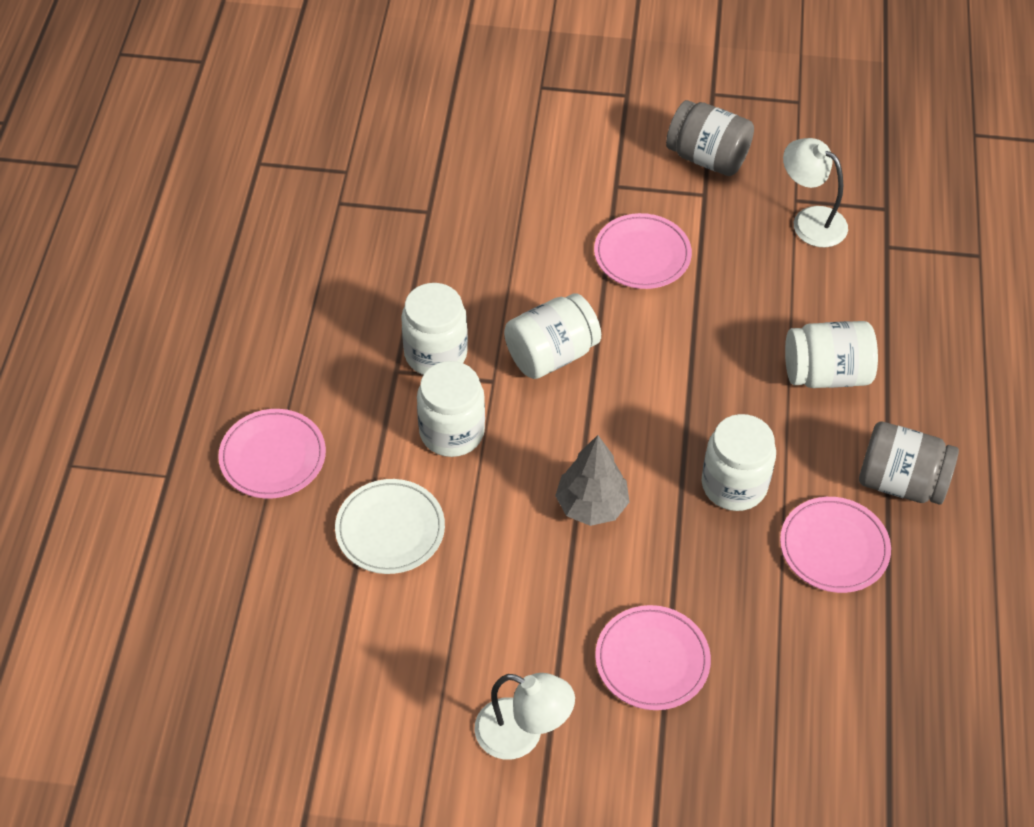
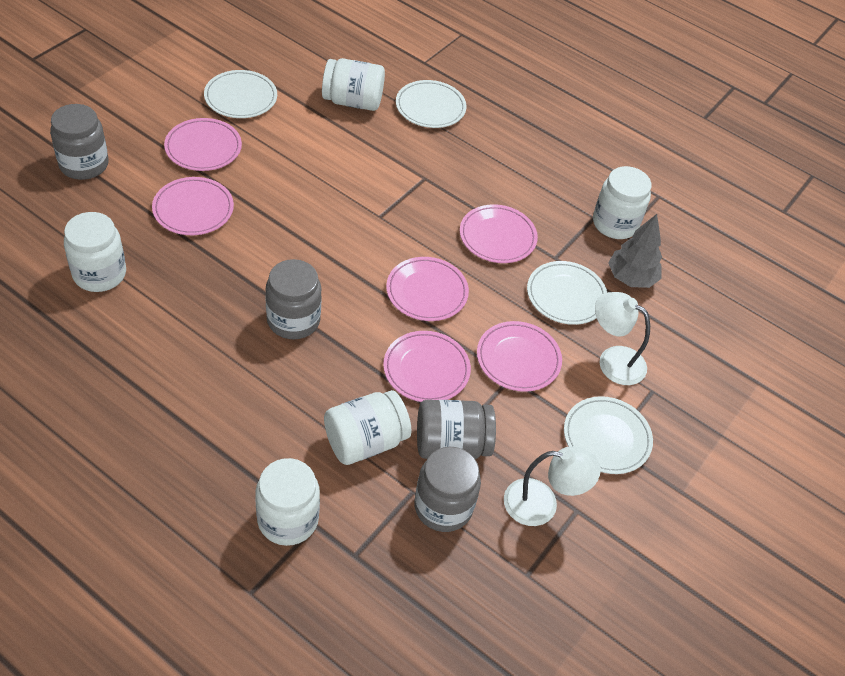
grey jar: [666,100,754,176] [859,422,959,505] = 2 -> [50,104,109,180] [266,259,322,339] [414,447,481,532] [417,400,496,459] = 4
pink plate: [218,409,326,499] [594,213,692,289] [595,605,711,710] [780,497,891,593] = 4 -> [152,177,234,235] [164,118,242,171] [383,331,471,402] [386,257,469,321] [460,204,538,263] [477,321,562,392] = 6
white plate: [335,479,445,574] = 1 -> [204,70,277,118] [396,80,466,128] [527,261,607,325] [564,396,653,474] = 4

